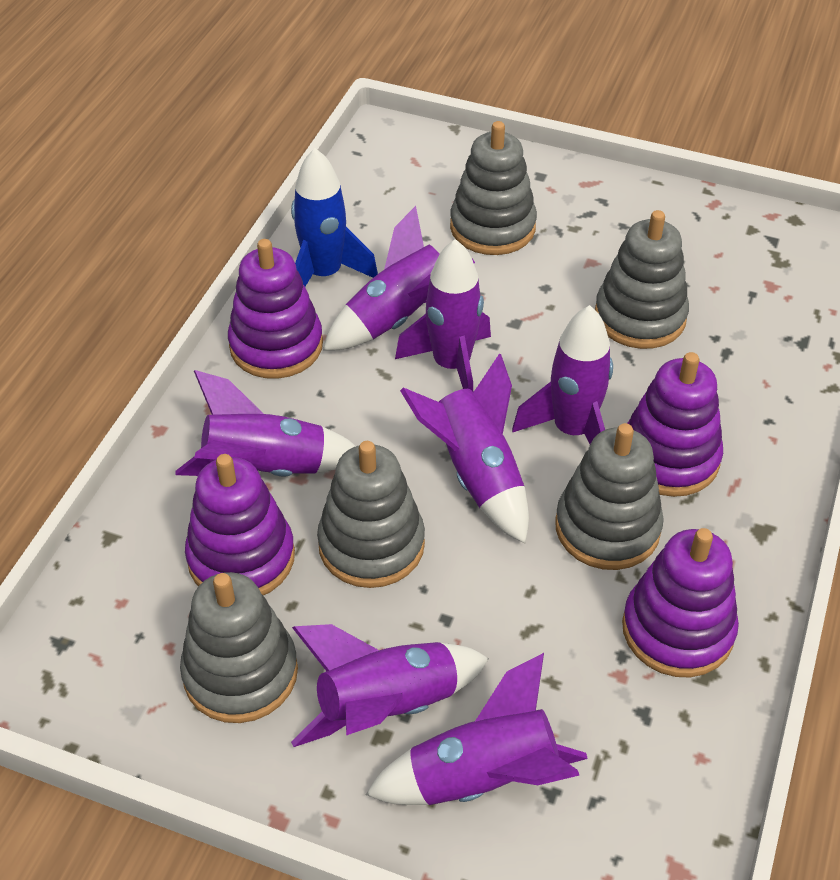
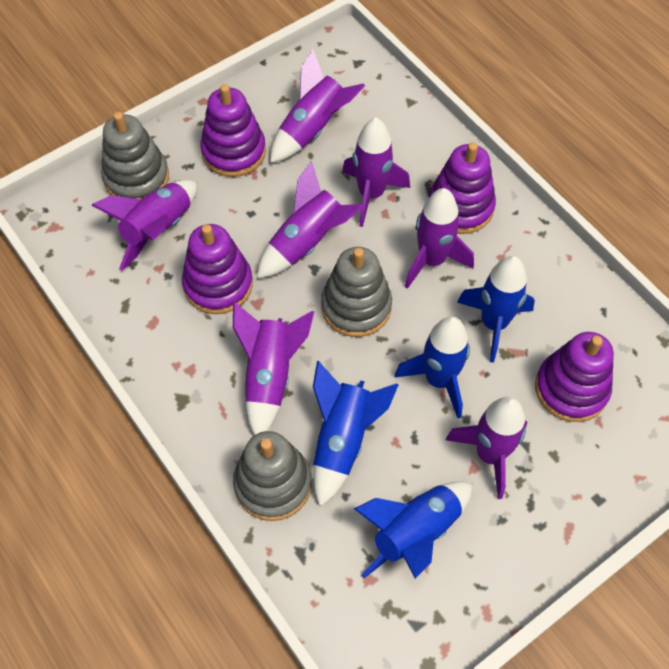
blue rocket: [291,148,378,286] = 1 -> [313,361,399,507] [353,481,472,579] [395,316,470,418] [457,256,535,363] = 4
grey stacking toy: [180,572,298,723] [317,441,425,588] [450,121,537,255] [555,423,664,570] [595,210,689,349] = 5 -> [101,112,169,199] [233,431,312,521] [321,247,392,337] = 3

